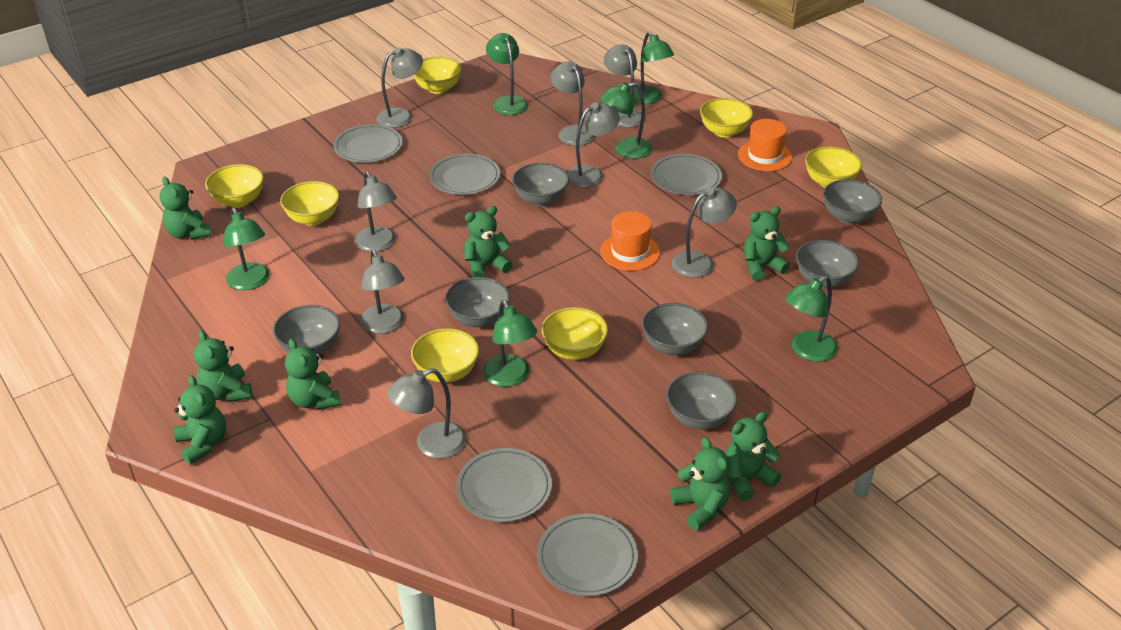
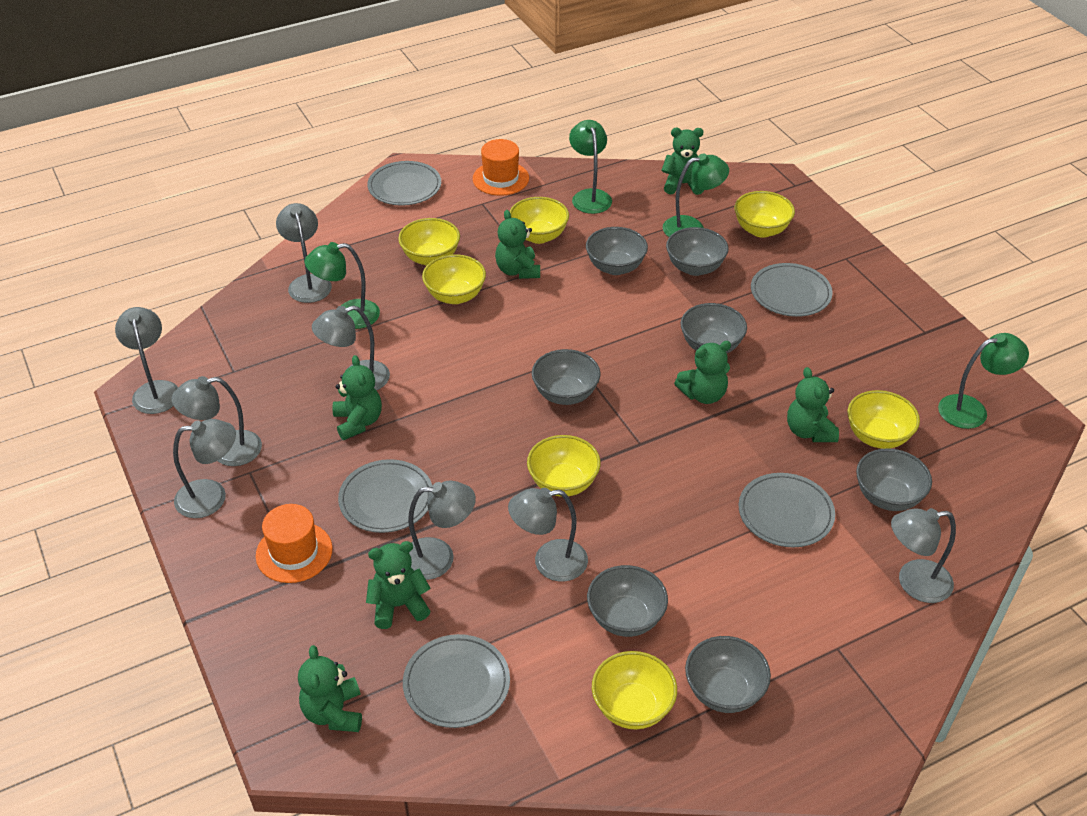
green lamp: [224,208,269,290] [483,300,537,387] [486,33,528,115] [600,82,652,159] [629,32,674,104] [785,276,838,362] = 6 -> [305,242,380,329] [569,120,612,214] [663,154,729,237] [938,333,1029,429] = 4
green teddy bear: [160,177,211,240] [174,375,226,464] [194,330,252,402] [285,339,341,410] [464,206,513,277] [670,437,730,530] [725,412,781,501] [744,206,790,281] = 8 -> [298,645,362,732] [333,355,382,440] [366,541,431,629] [495,210,540,279] [661,128,704,195] [674,341,731,404] [787,367,839,442] = 7

